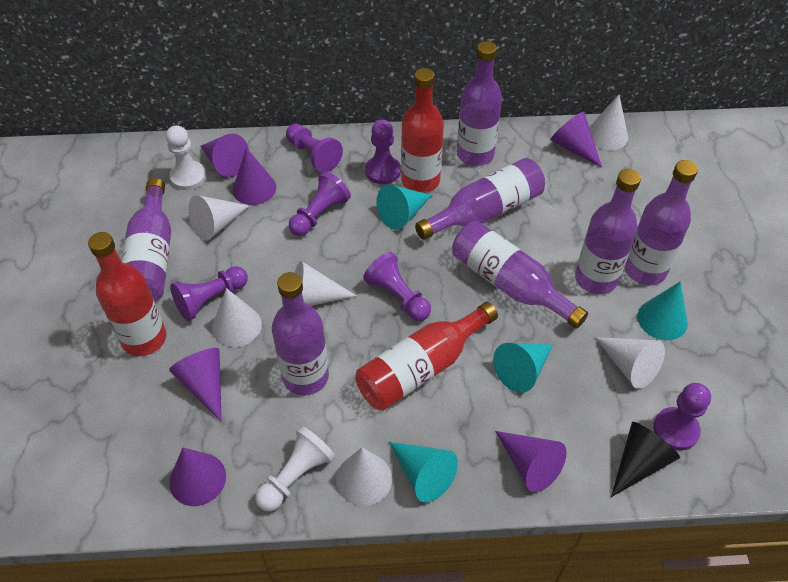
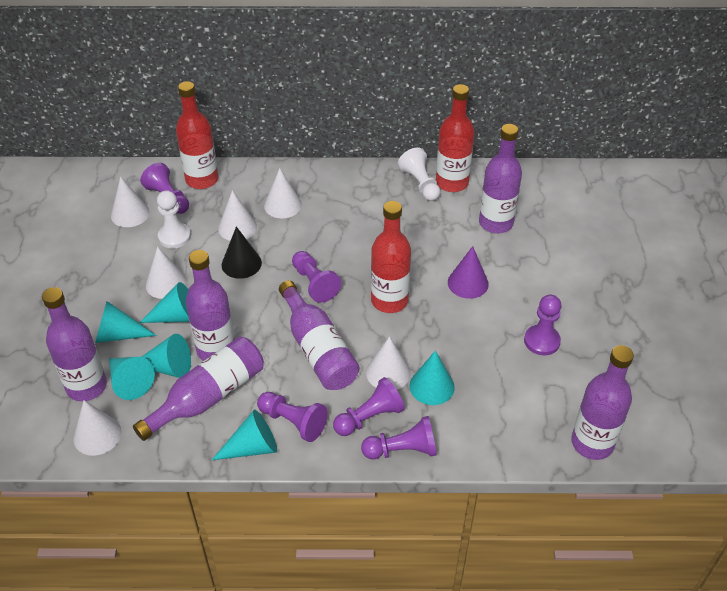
purple bottle: [121,178,171,302] [272,272,329,395] [415,158,545,240] [452,221,588,329] [457,41,502,166] [575,169,641,294] [625,160,698,285] = 7 -> [42,287,107,401] [133,337,264,441] [186,250,235,361] [279,280,359,390] [479,124,522,233] [571,345,634,460] = 6
purple cone: [169,348,222,422] [169,448,226,506] [200,133,249,177] [233,147,276,205] [495,431,567,492] [550,112,602,168] = 6 -> [448,246,489,299] = 1
turquoise cone: [376,184,432,230] [389,442,458,502] [493,343,553,393] [638,281,688,340] = 4 -> [95,301,157,343] [109,357,155,400] [139,282,189,323] [141,334,191,378] [212,410,277,460] [409,350,455,405] = 6

